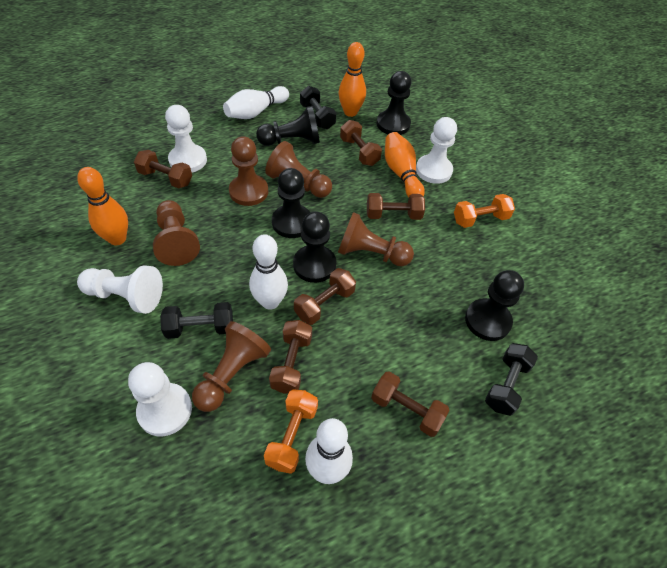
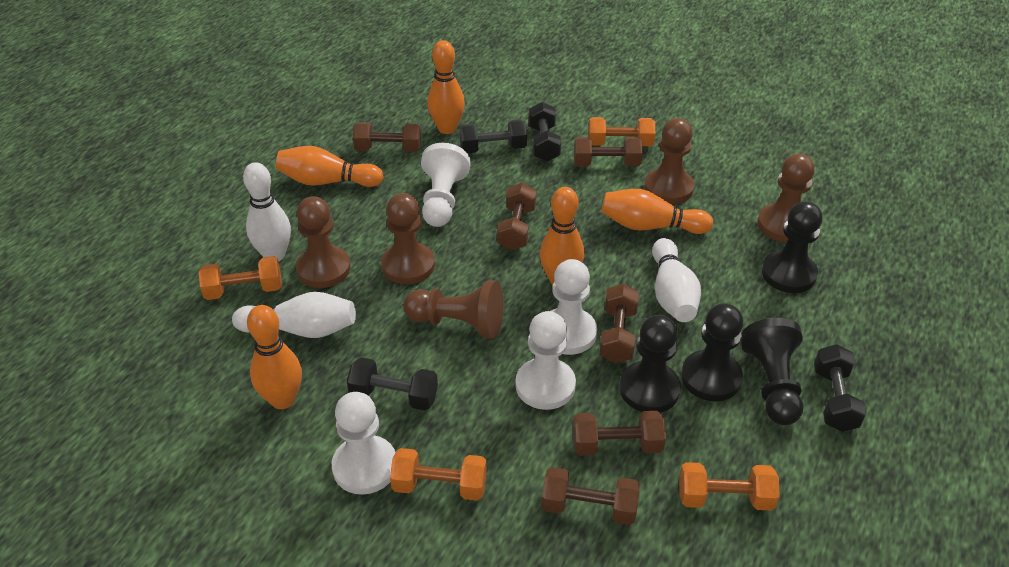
black dumbbell: [160,302,233,339] [300,86,336,129] [485,343,538,416] = 3 -> [347,357,438,411] [460,120,527,153] [529,102,561,162] [814,344,867,432] = 4
black pawn: [256,106,320,146] [272,168,310,238] [293,211,336,283] [376,71,411,135] [465,270,524,341] = 5 -> [619,315,681,413] [681,303,744,401] [741,318,804,425] [762,201,823,293] = 4
orange bowling pin: [77,167,128,245] [338,42,366,117] [385,132,425,198] = 3 -> [247,305,302,409] [276,146,384,187] [427,40,465,134] [540,187,584,285] [601,189,713,234] = 5
orange dumbbell: [264,389,318,474] [454,194,515,228] = 2 -> [199,256,282,300] [390,448,487,501] [588,117,655,146] [679,462,780,511] = 4

